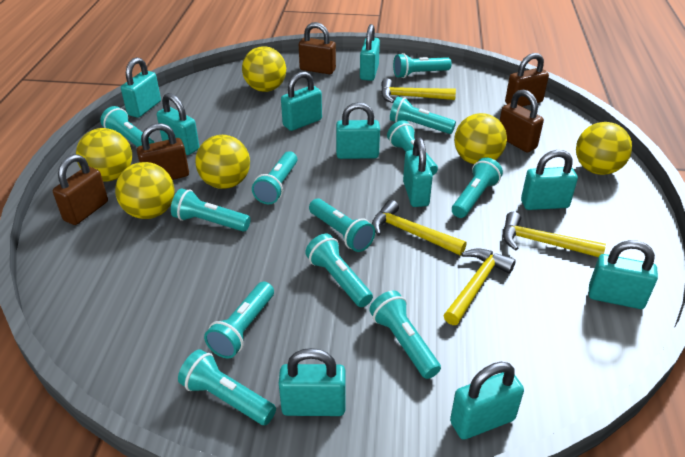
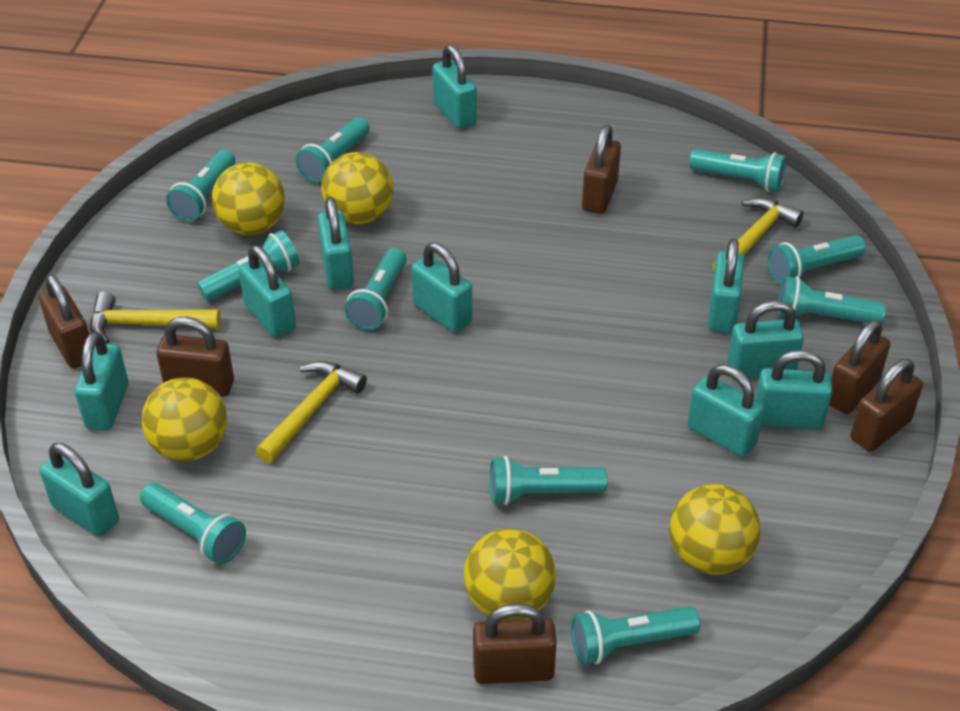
brown padlock: [53,154,108,225] [137,123,189,180] [299,22,336,74] [500,90,544,153] [505,53,549,107] = 5 -> [39,274,89,369] [156,317,234,397] [473,603,557,684] [582,125,621,214] [829,320,890,414] [850,359,923,452] = 6
turquoise flashlight: [100,106,155,147] [171,188,251,232] [178,349,276,425] [204,282,274,359] [252,151,297,204] [305,233,373,307] [309,198,375,252] [369,291,441,379] [387,120,438,175] [390,97,456,134] [393,53,452,78] [452,157,503,218] = 12 -> [140,483,246,564] [166,149,235,222] [197,230,300,301] [296,117,370,183] [344,248,407,330] [490,456,608,505] [571,606,700,665] [689,149,787,192] [767,235,866,285] [777,276,886,324] = 10
yellow ball: [76,128,132,182] [115,162,175,219] [195,135,250,189] [242,46,286,92] [454,113,507,164] [576,122,632,175] = 6 -> [141,378,227,462] [212,162,285,235] [321,152,393,224] [464,528,556,621] [669,484,760,575] = 5
yellow hammer: [372,200,467,255] [381,79,456,103] [443,248,516,325] [503,212,606,257] = 4 -> [90,291,221,344] [256,361,367,463] [712,197,804,270] = 3

